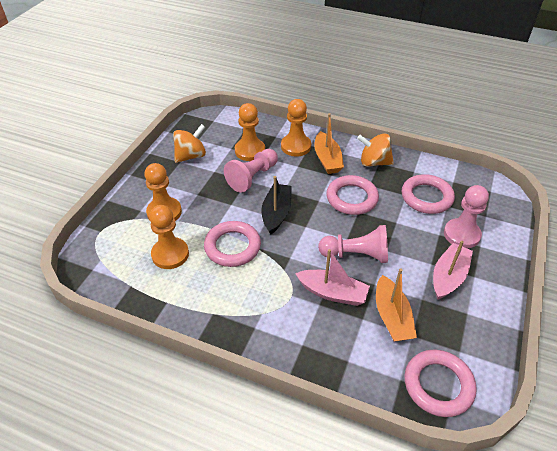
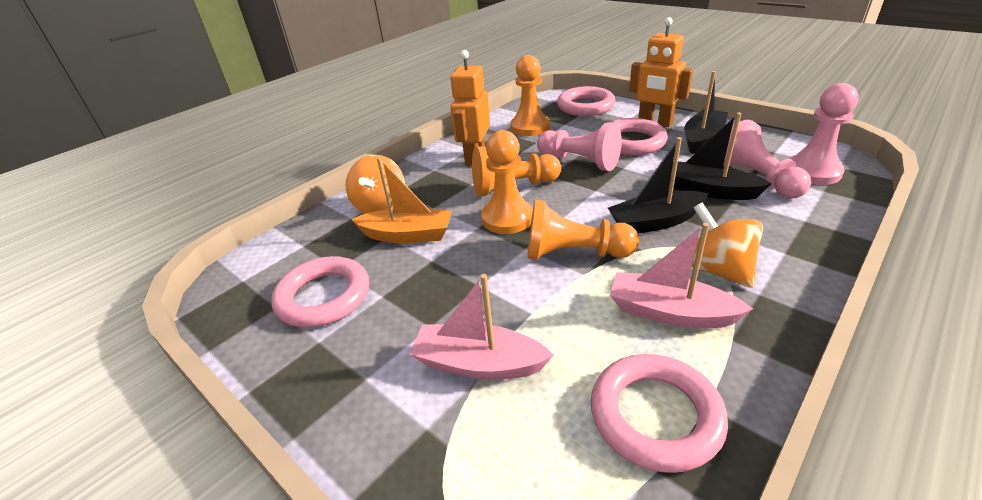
black boat: [261,176,292,234] = 1 -> [608,137,709,234] [672,113,772,200] [684,71,728,154] = 3
orange boat: [314,113,344,174] [376,269,417,342] = 2 -> [351,157,452,243] = 1
orange robot: none = 0 -> [450,50,490,166] [629,17,693,127] = 2

